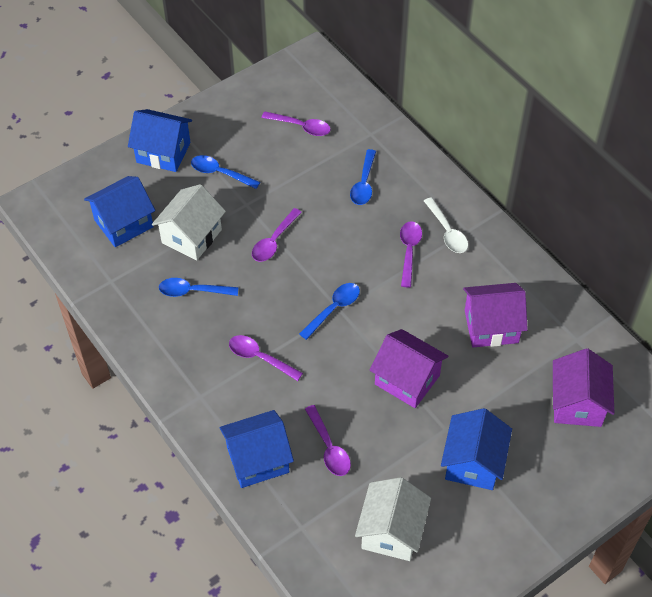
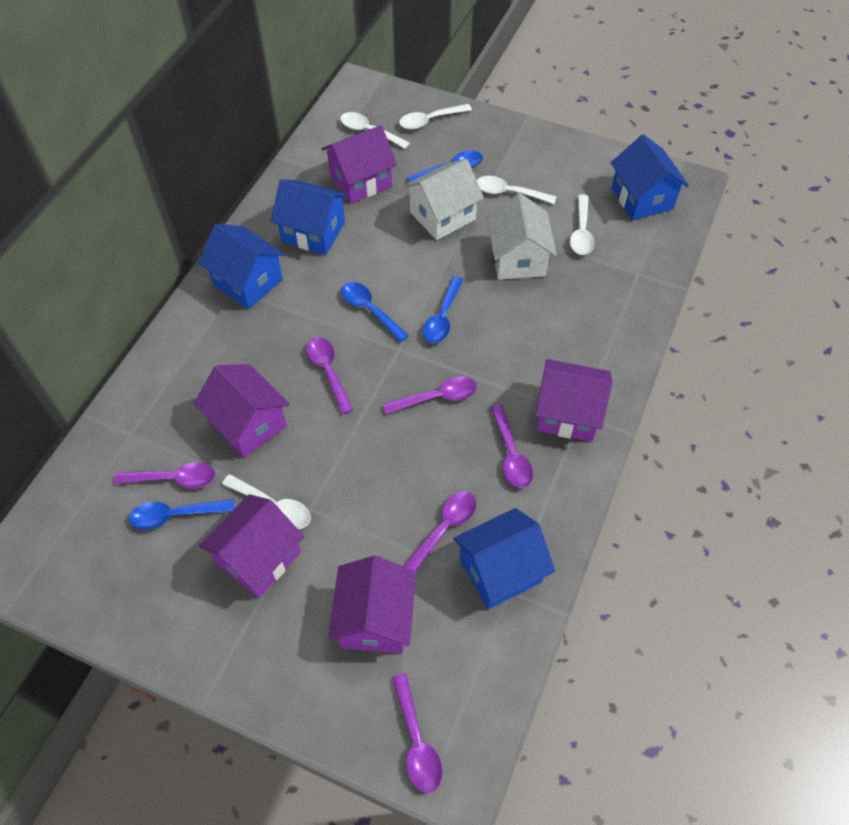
purple house: [370,329,448,408] [463,283,528,347] [553,348,615,427] = 3 -> [194,364,290,458] [199,494,304,598] [322,125,397,203] [328,556,416,653] [535,359,613,442] = 5
purple spoon: [229,335,303,381] [252,208,302,262] [262,112,331,136] [305,405,351,476] [400,221,422,287] = 5 -> [114,462,215,489] [306,337,353,414] [383,376,477,414] [392,673,442,793] [403,491,476,572] [491,404,533,488] = 6
white spoon: [424,197,468,253] = 1 -> [222,474,311,529] [340,112,410,149] [399,104,472,129] [477,176,556,204] [570,194,595,255] = 5

